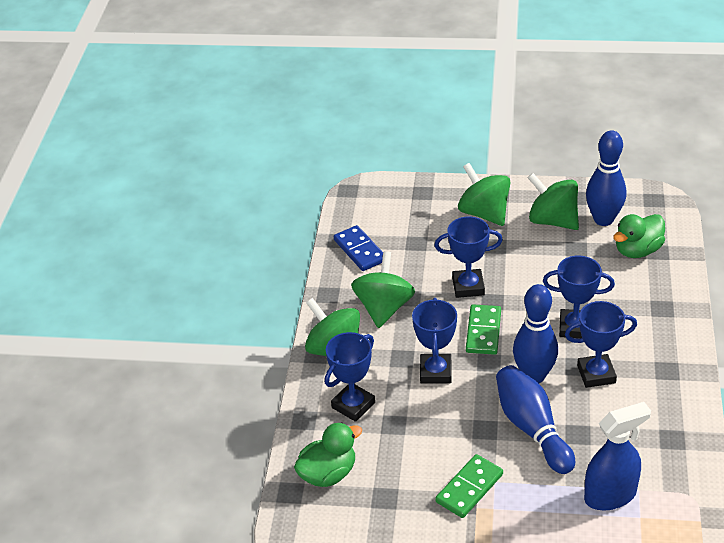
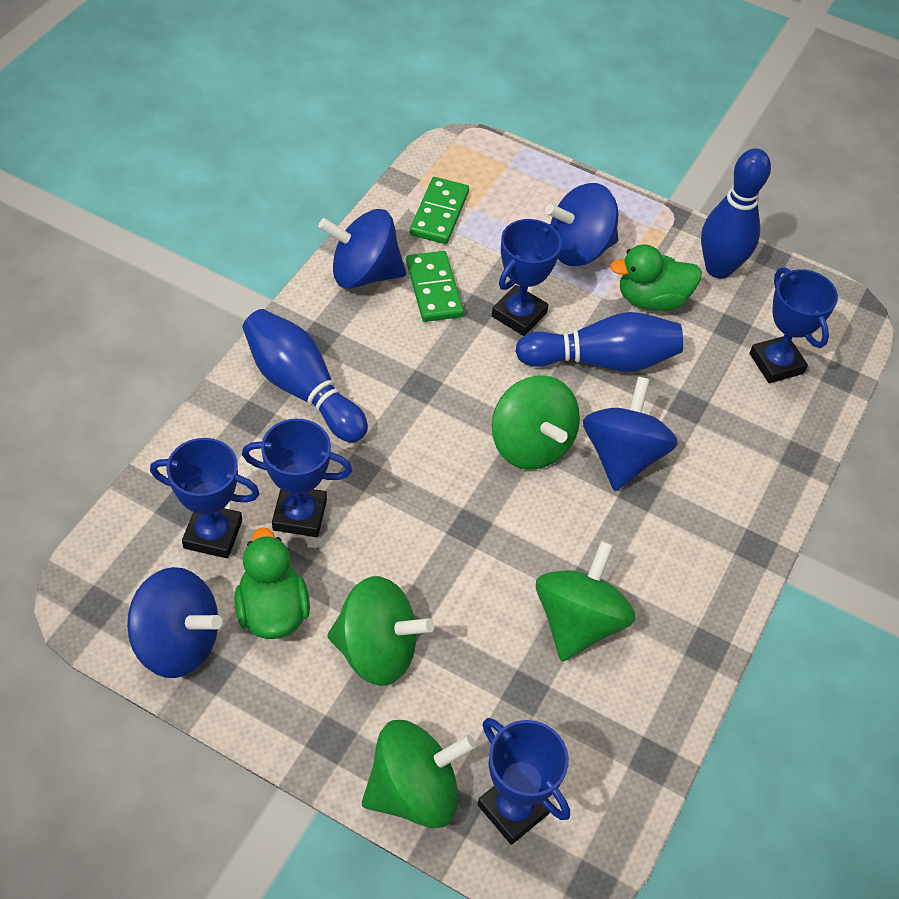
blue domino: [334,225,383,271] = 1 -> none = 0
blue spinning top: none = 0 -> [127,567,222,678] [318,209,406,289] [545,183,618,266] [583,377,678,491] = 4
blue spray bottle: [584,402,651,511] = 1 -> none = 0

